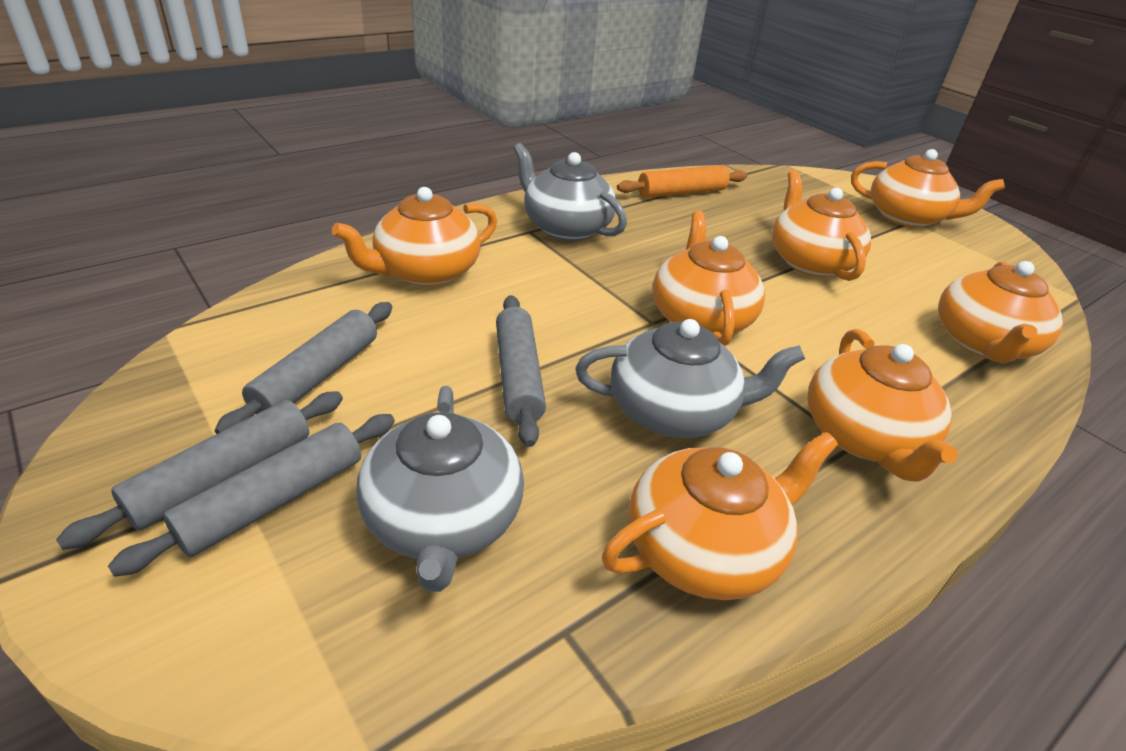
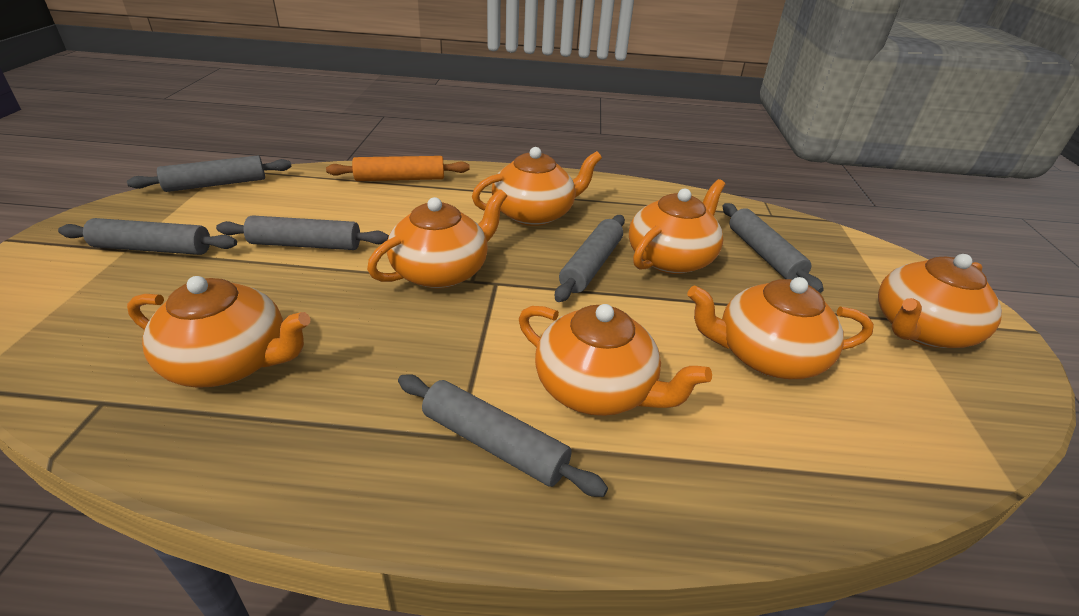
grey rolling pin: [56,392,343,550] [108,414,395,577] [215,302,392,434] [496,295,546,447] = 4 -> [58,218,237,255] [127,155,292,192] [216,215,389,250] [398,374,608,497] [555,215,625,302] [723,203,824,293] = 6
grey teapot: [356,386,524,592] [513,143,627,241] [575,319,805,438] = 3 -> none = 0

